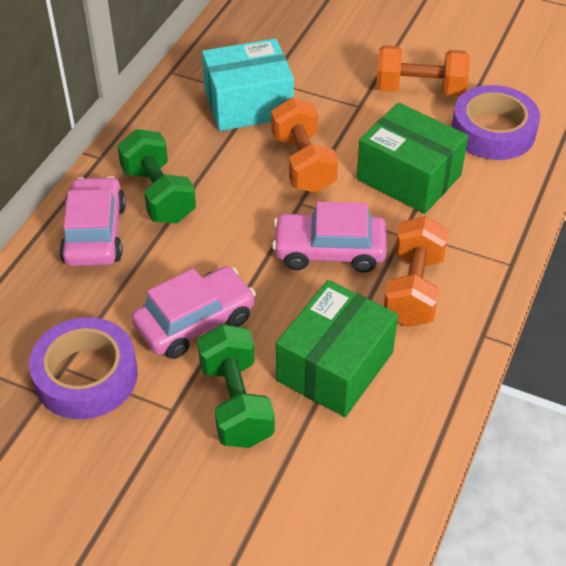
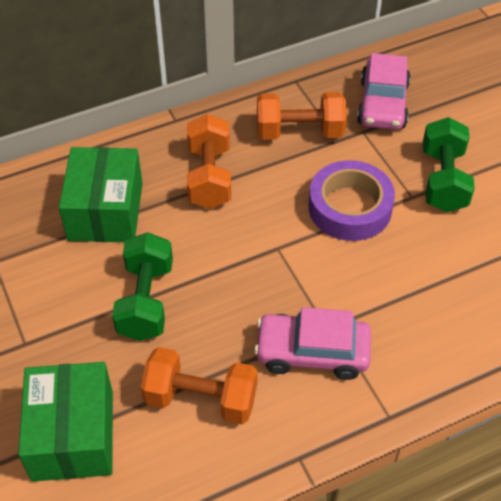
pink car: [60,176,126,266] [132,266,256,359] [272,202,387,273] = 3 -> [254,307,371,380] [357,53,411,130] = 2
purple tape: [29,317,138,419] [452,85,540,160] = 2 -> [309,160,395,241] = 1
turquoise box: [202,38,294,131] = 1 -> none = 0

